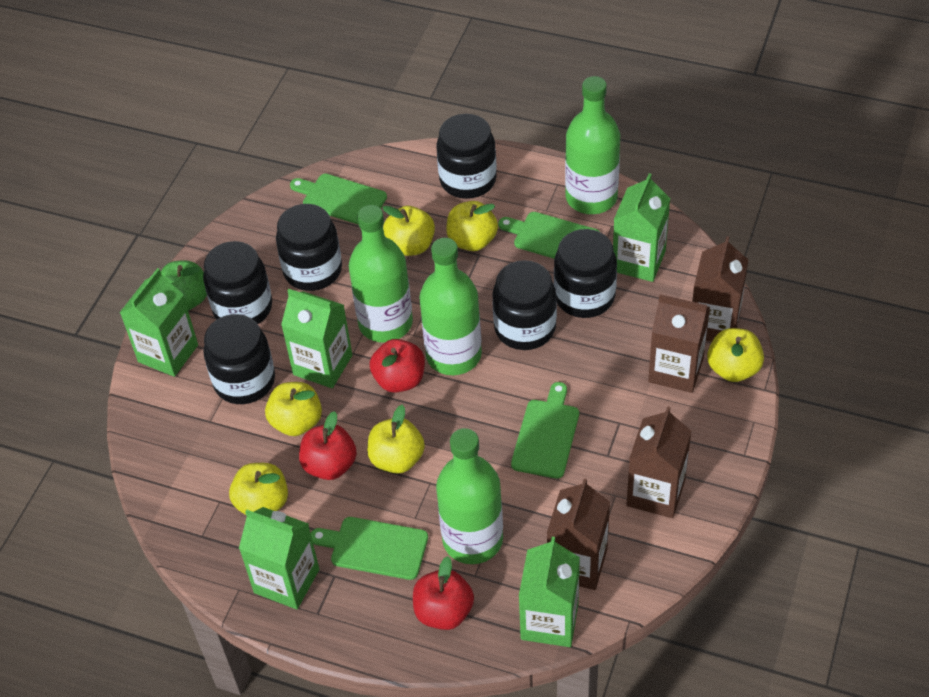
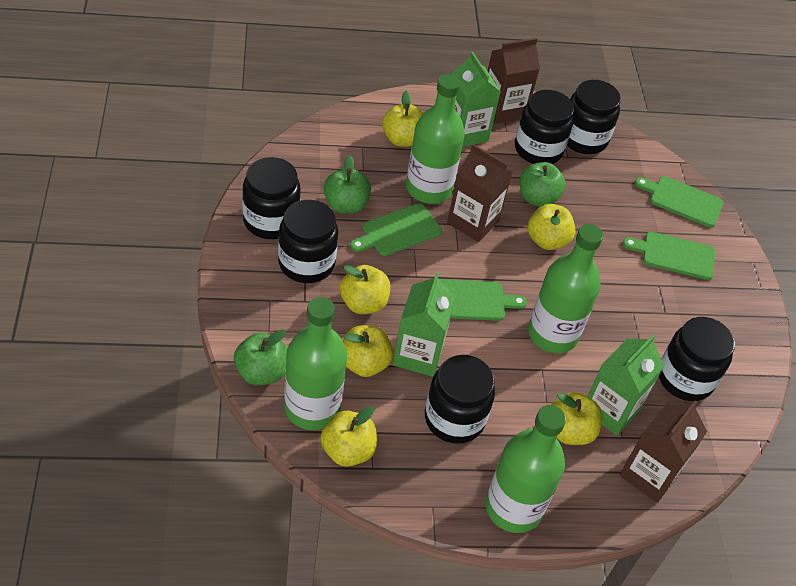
brown carton: [547,478,610,590] [626,406,691,518] [648,294,710,393] [692,236,748,342] = 4 -> [447,144,513,242] [488,38,540,124] [619,401,707,503] = 3
green apple: [161,260,207,311] = 1 -> [234,330,287,385] [323,155,371,214] [520,162,566,207] = 3
green carton: [119,268,198,377] [239,507,319,609] [281,289,352,388] [519,537,580,647] [613,173,670,282] = 5 -> [393,272,455,377] [452,52,501,147] [588,335,665,436] = 3
red apple: [299,411,357,480] [370,339,425,393] [413,556,474,630] = 3 -> none = 0

